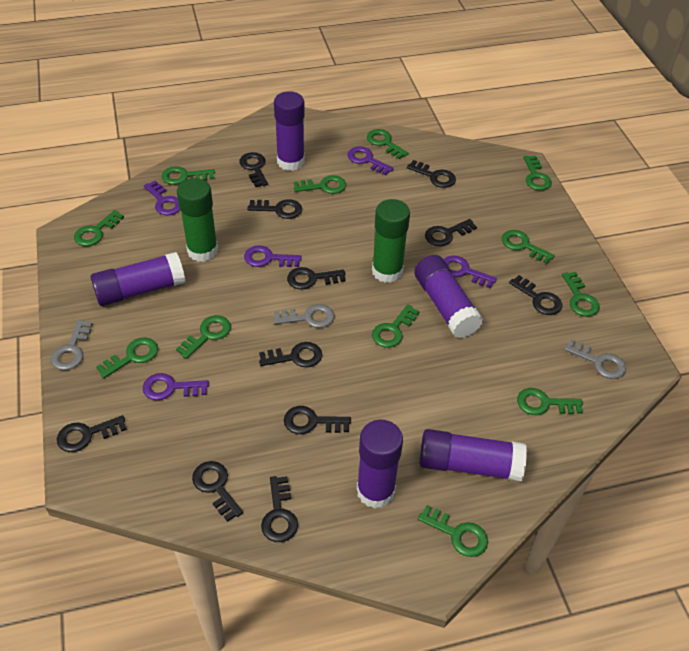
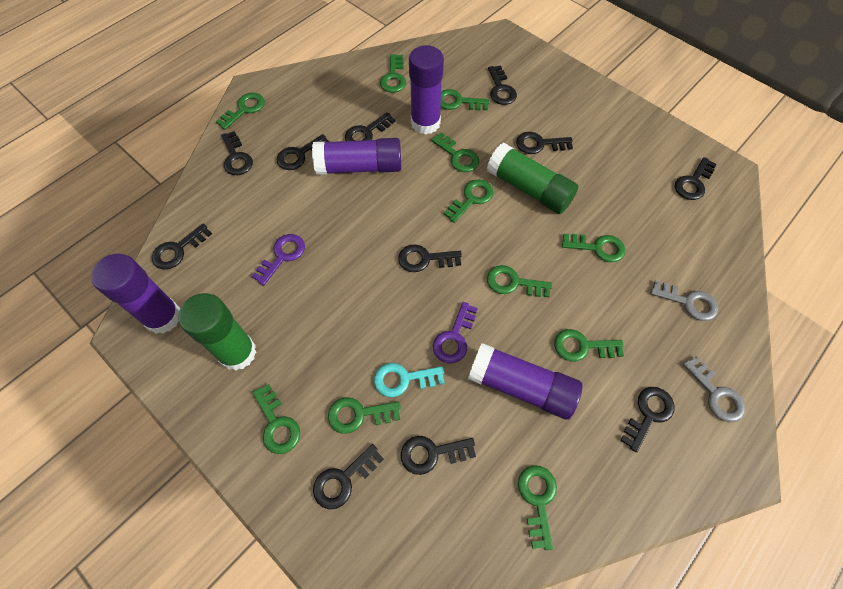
green key: [74,210,124,246] [96,338,158,378] [162,166,215,185] [176,315,231,359] [294,175,346,194] [367,129,408,159] [372,304,419,348] [418,505,488,557] [502,230,555,264] [517,388,583,415] [523,156,552,190] [562,272,600,317] = 12 -> [216,93,265,130] [252,384,300,454] [328,397,401,434] [380,54,406,93] [431,132,479,172] [441,89,490,110] [444,179,494,223] [487,265,552,297] [518,465,557,550] [554,329,624,362] [562,234,625,262] = 11
grey key: [51,320,92,370] [273,304,334,328] [564,339,626,379] = 3 -> [650,280,718,321] [683,356,746,422] = 2
purple glue stick: [90,252,185,306] [274,91,305,171] [357,420,403,509] [414,255,483,338] [419,429,527,482] = 5 -> [91,254,180,334] [312,138,401,175] [409,45,444,135] [468,343,583,420] = 4
purple key: [143,373,209,400] [144,181,180,216] [244,245,302,267] [347,146,394,175] [444,256,497,288] = 5 -> [252,234,305,286] [433,302,478,363] = 2
turquoise key: none = 0 -> [374,363,445,397] = 1

